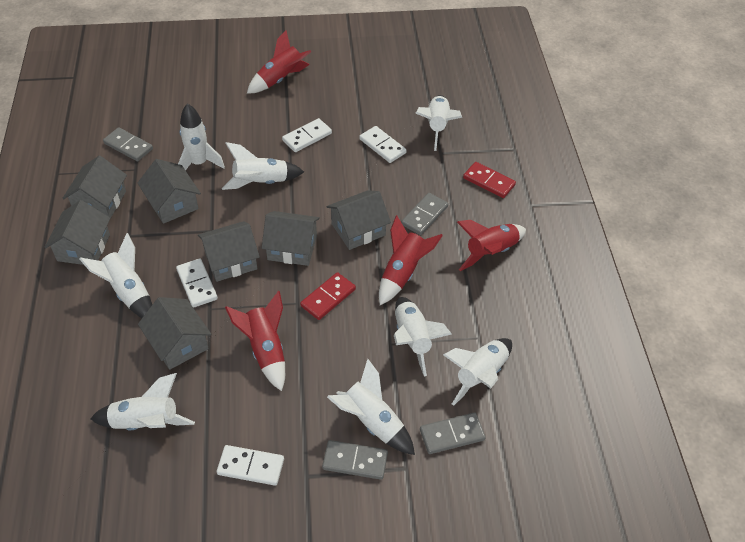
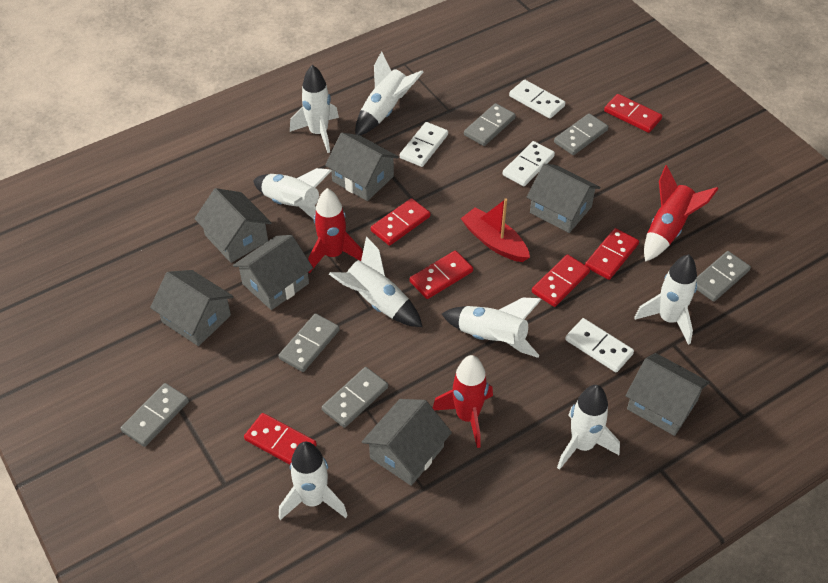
grey domino: [103,127,153,161] [322,440,388,480] [401,193,448,235] [420,412,486,454] = 4 -> [120,383,189,447] [279,314,340,372] [322,367,388,428] [464,103,516,146] [554,113,608,155] [696,251,751,302] = 6
red boat: none = 0 -> [461,199,530,262] = 1
red domino: [300,272,356,320] [463,162,516,198] = 2 -> [244,413,317,465] [371,198,430,246] [410,251,473,299] [532,254,590,307] [585,228,639,280] [604,94,662,133] = 6
red rocket: [225,291,285,391] [247,30,311,94] [379,215,443,305] [457,220,526,271] = 4 -> [308,188,363,273] [433,355,493,448] [644,165,718,262] = 3

